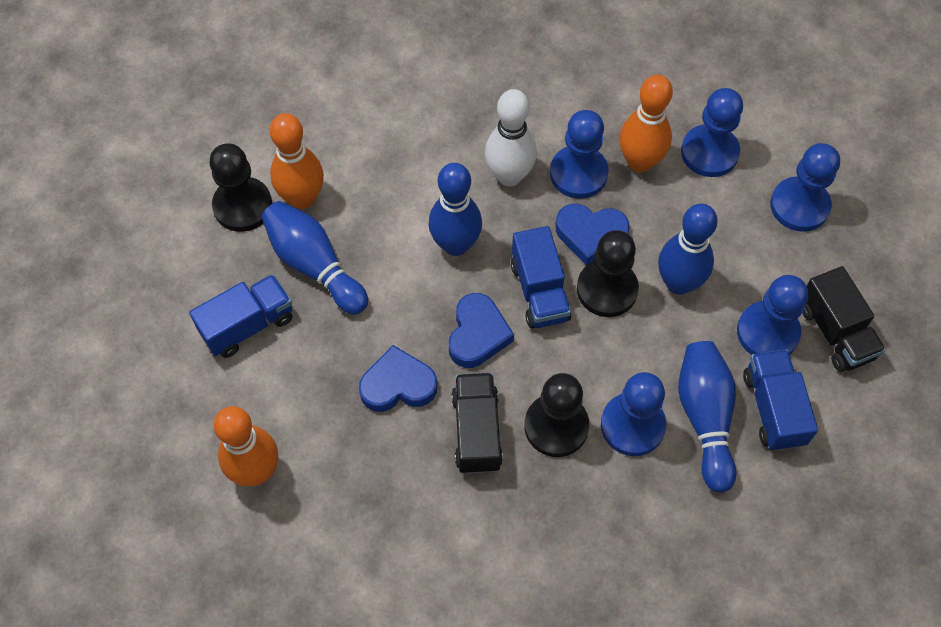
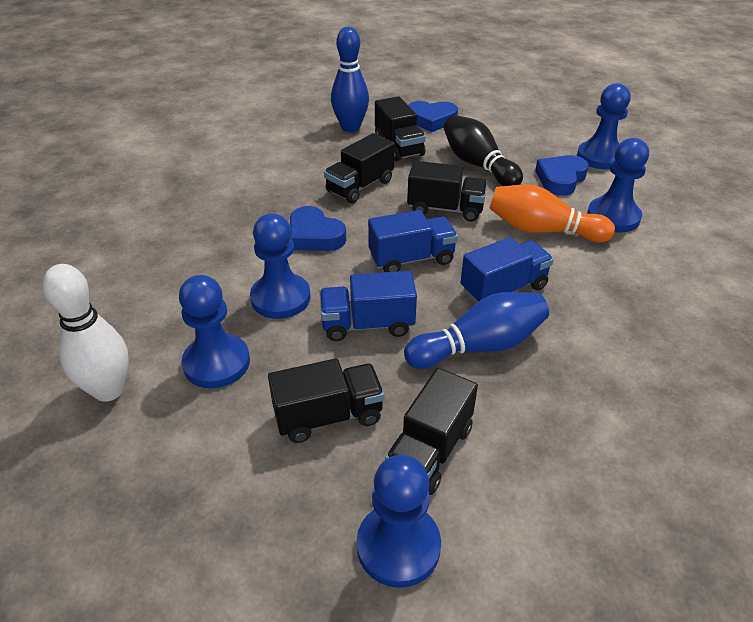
black bowling pin: none = 0 -> [444,115,523,186] = 1
black pawn: [209,143,272,232] [524,373,589,457] [577,230,639,317] = 3 -> none = 0
black truck: [451,373,503,474] [802,266,886,372] = 2 -> [268,358,385,443] [324,133,395,203] [375,96,426,161] [385,368,478,495] [407,161,488,222] = 5
blue bowling pin: [262,201,368,315] [429,163,482,256] [658,204,718,295] [678,341,736,493] = 4 -> [331,27,369,132] [404,292,549,369] = 2
orange bowling pin: [214,406,278,486] [270,113,324,209] [619,75,673,173] = 3 -> [489,184,615,243] = 1

